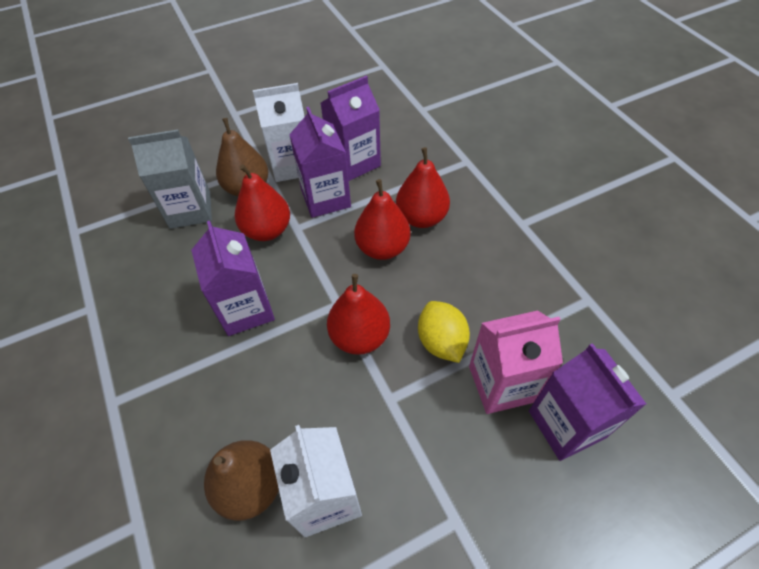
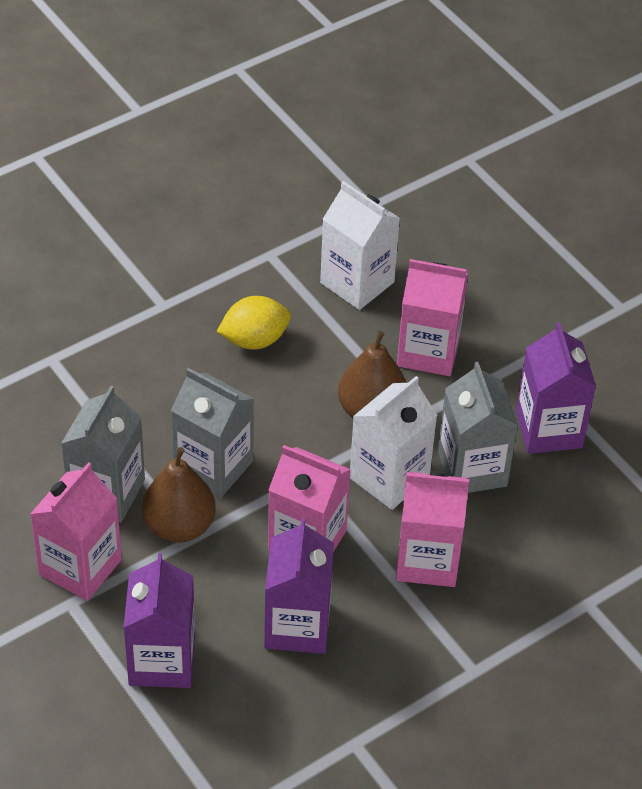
grey carton: [128,129,212,229] = 1 -> [61,386,145,522] [171,368,254,498] [438,362,518,493] = 3
pink carton: [469,310,563,414] = 1 -> [30,462,122,601] [268,445,351,551] [396,471,469,587] [397,259,468,376] = 4
purple carton: [191,221,275,336] [289,107,351,218] [321,76,381,181] [529,343,646,461] = 4 -> [124,553,195,688] [264,518,334,654] [516,322,596,454] = 3
red pear: [235,164,290,241] [327,274,390,355] [354,179,411,260] [396,147,450,228] = 4 -> none = 0

